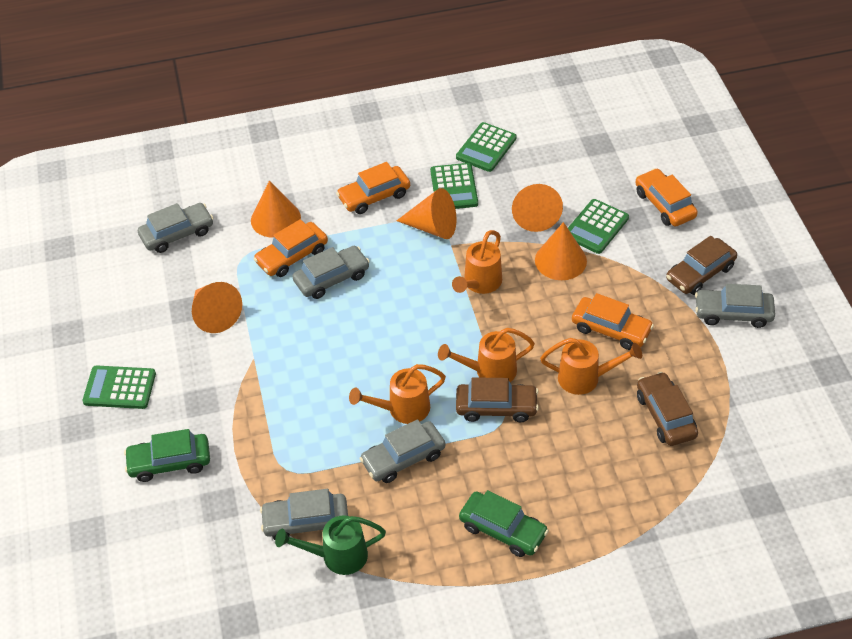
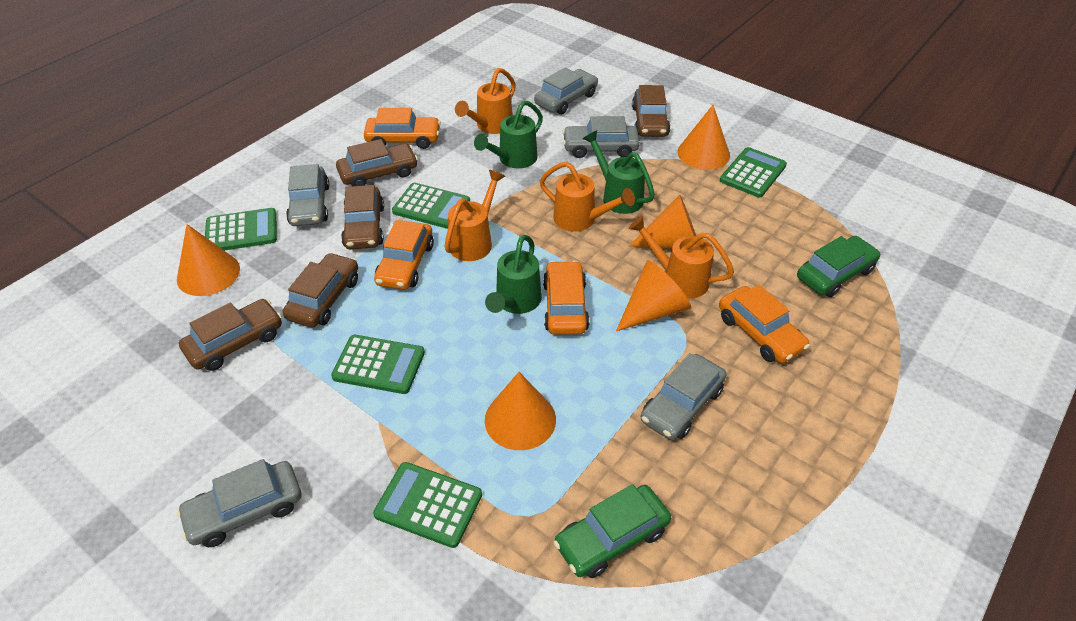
brown car: [456,377,539,422] [637,372,698,446] [666,236,737,295] = 3 -> [179,299,282,371] [283,253,358,327] [336,139,418,186] [341,185,384,250] [632,85,670,137] = 5
green calculator: [82,366,156,409] [430,163,478,209] [456,122,517,172] [568,199,629,254] = 4 -> [205,208,277,250] [331,335,425,394] [373,462,482,548] [392,183,470,229] [720,147,787,198] = 5
green watering can: [275,515,386,575] = 1 -> [474,101,543,168] [485,235,542,314] [583,130,655,214] = 3

